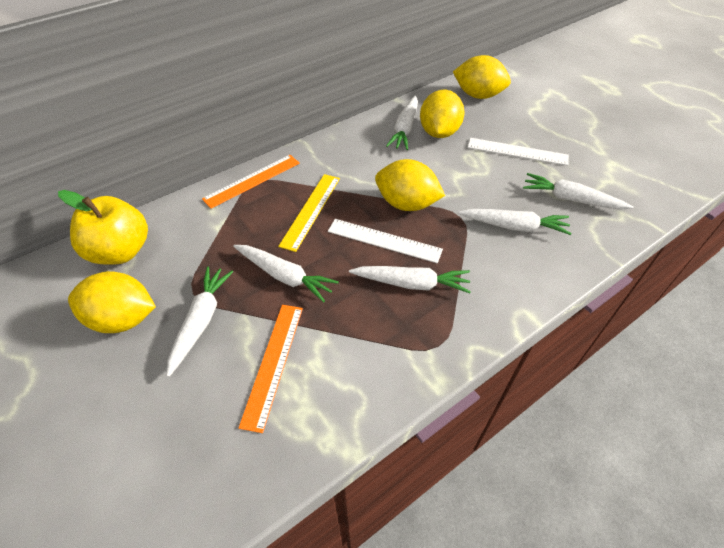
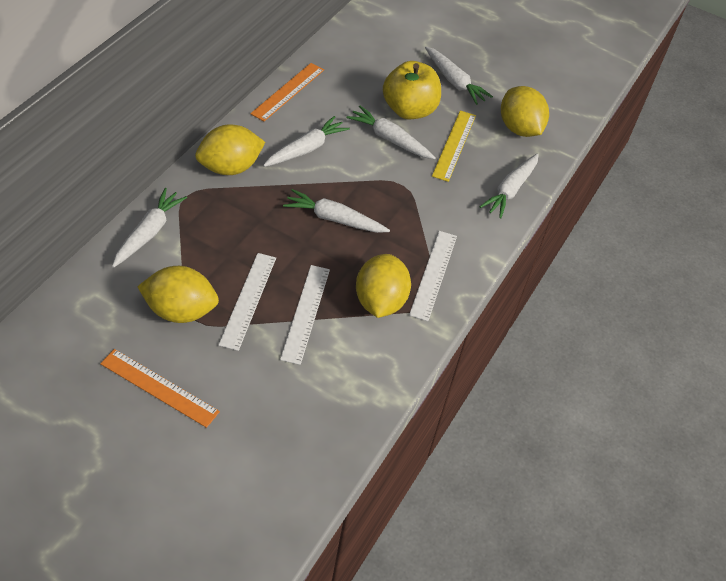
white ruler: [328,219,443,263] [468,138,569,166] = 2 -> [219,253,276,351] [280,265,330,365] [409,231,457,321] = 3

